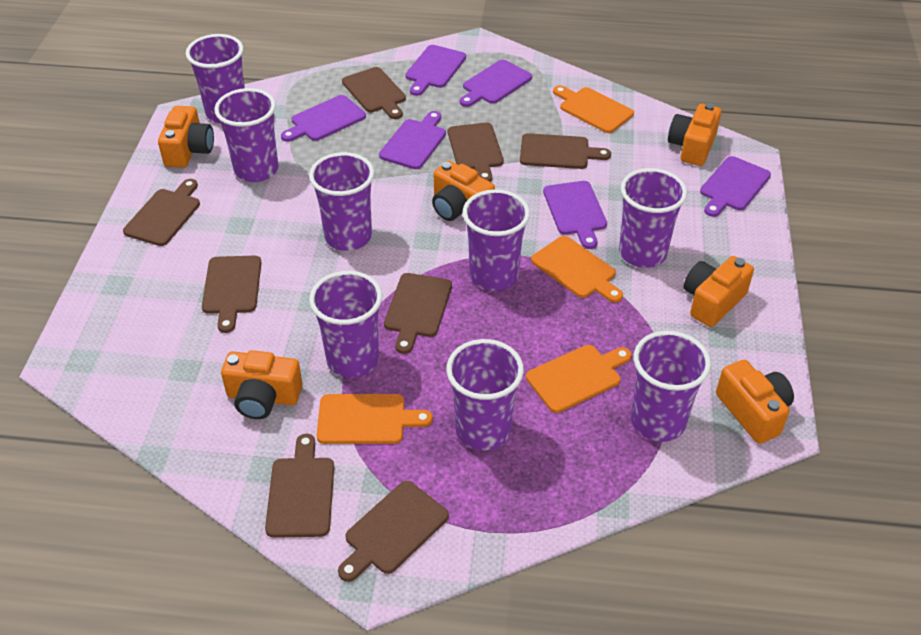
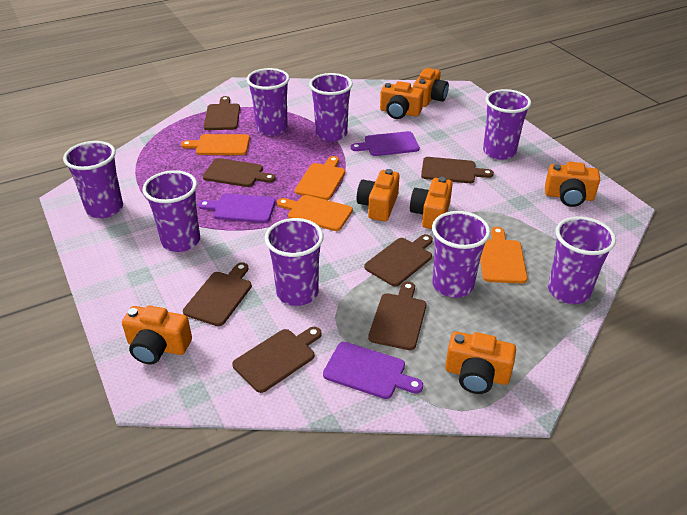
brown cutting board: [123,179,200,246] [202,256,261,333] [265,434,334,538] [338,481,449,582] [342,67,406,119] [384,273,452,354] [448,123,504,182] [520,133,611,169] = 8 -> [183,262,252,326] [203,158,276,187] [204,96,240,130] [232,327,322,393] [364,234,433,286] [368,282,426,350] [421,157,494,183] = 7
orange camera: [158,106,214,168] [221,350,303,419] [432,161,495,221] [668,103,722,166] [684,256,754,327] [716,360,794,444] = 6 -> [122,305,192,365] [357,169,400,221] [380,81,424,119] [410,177,453,229] [413,68,449,107] [445,331,516,394] [545,162,600,207] = 7
purple cutting board: [281,95,366,142] [379,111,446,169] [405,45,466,96] [460,59,532,107] [543,181,607,249] [700,156,771,217] = 6 -> [198,194,276,223] [323,342,423,399] [351,131,420,156] = 3

